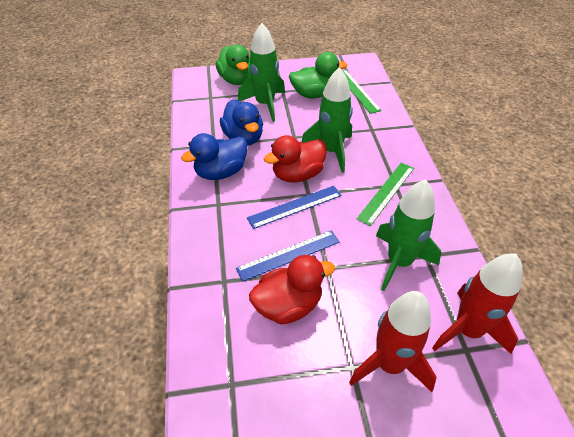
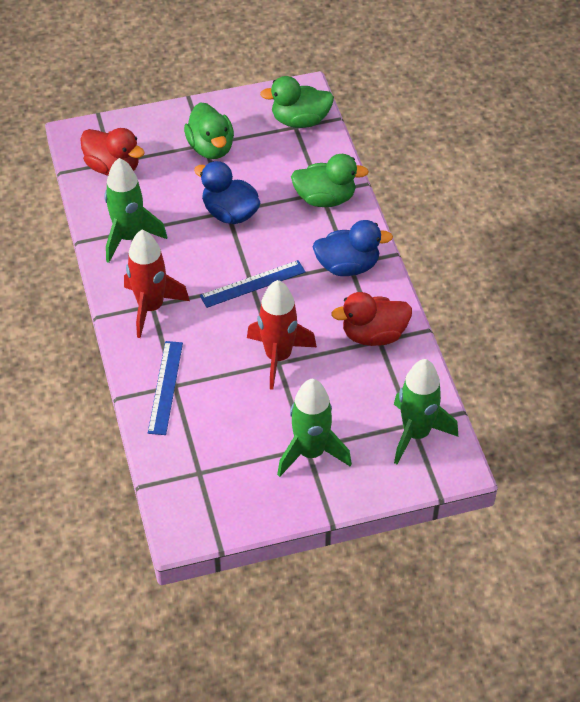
green duck: [216,45,250,85] [289,52,347,98] = 2 -> [184,102,234,159] [260,76,334,128] [291,154,369,207] = 3
green ruler: [342,69,382,114] [357,163,414,226] = 2 -> none = 0

